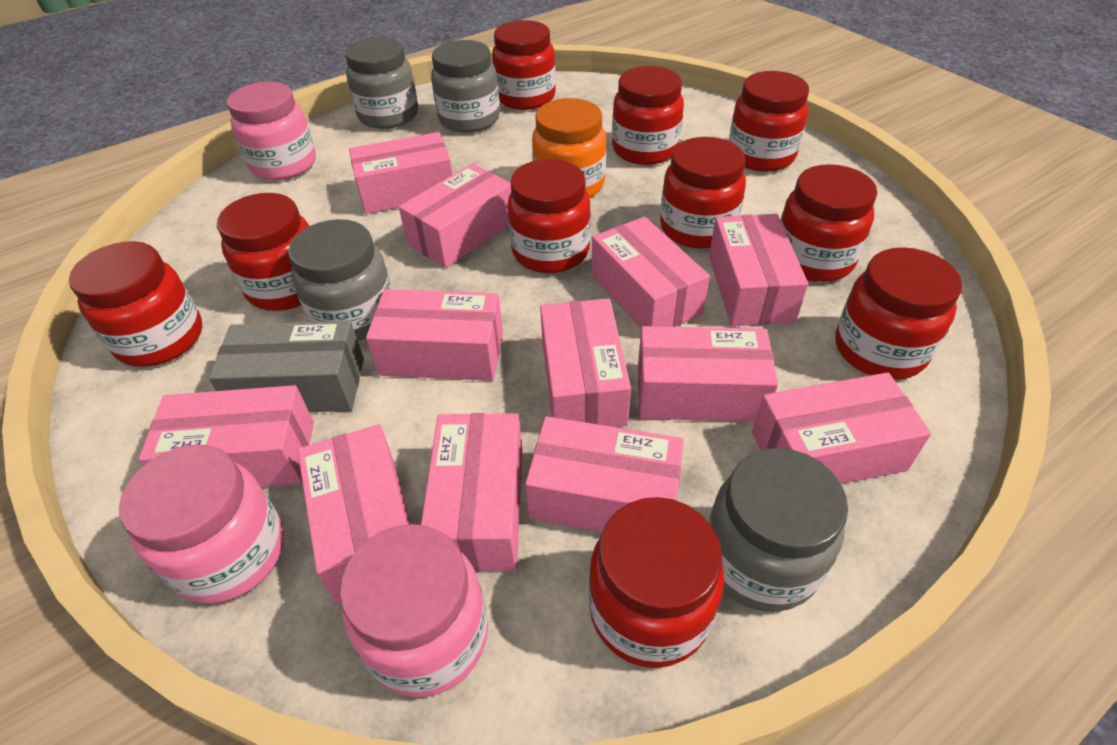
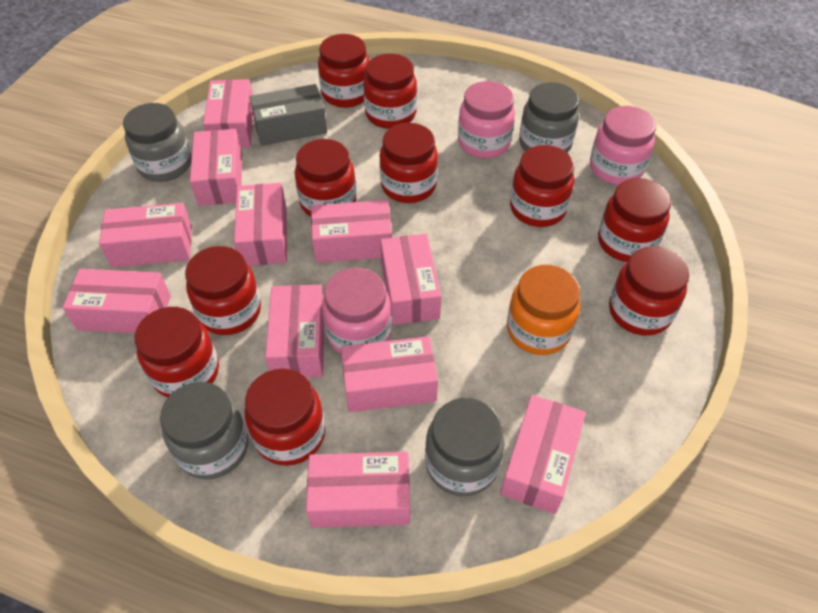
pink box: [139,385,314,487] [298,424,410,603] [349,132,453,214] [366,289,503,381] [399,163,511,268] [421,413,523,572] [525,416,684,532] [540,298,631,427] [592,217,710,328] [638,326,778,422] [709,214,808,326] [752,372,931,484] = 12 -> [63,269,171,333] [99,203,192,267] [190,129,242,206] [203,79,254,148] [234,183,287,266] [265,285,324,378] [306,452,410,528] [311,200,392,263] [341,336,438,412] [380,234,441,325] [500,395,586,514] = 11

